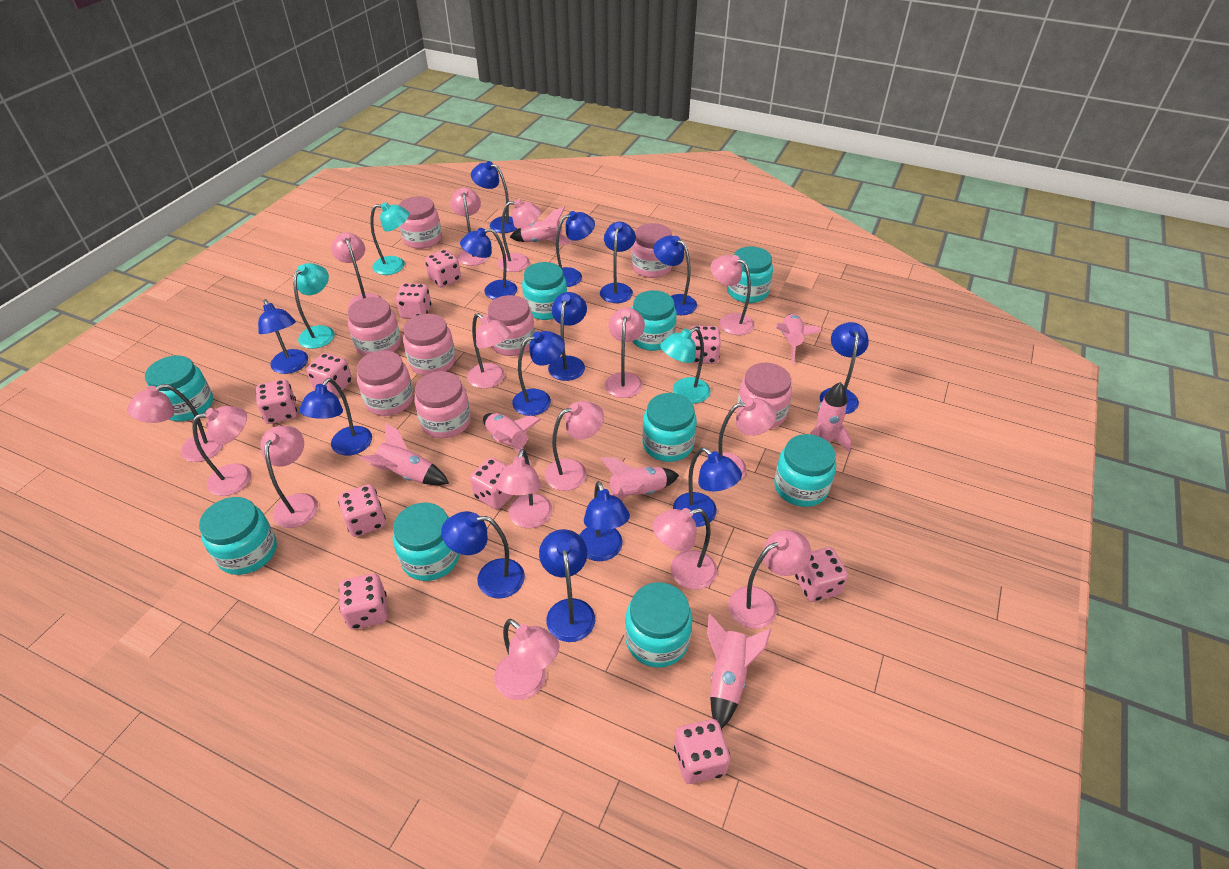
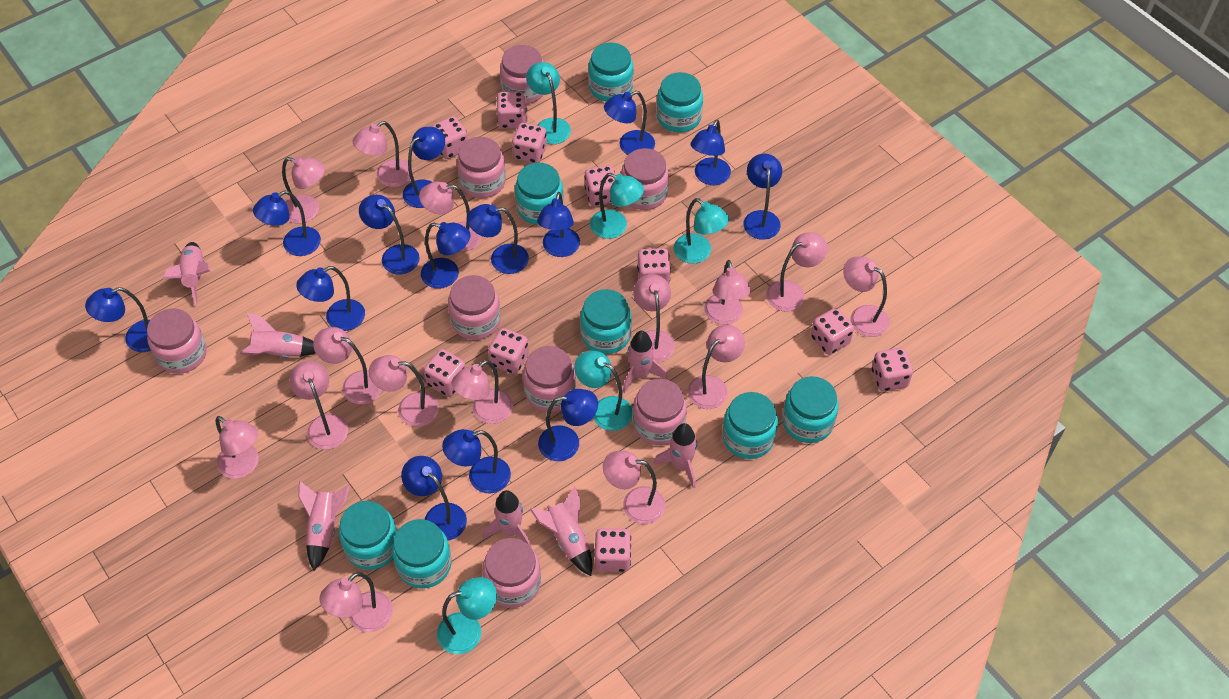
turquoise jar: [145,356,213,421] [199,497,277,575] [393,503,459,581] [522,262,567,320] [625,582,693,668] [632,290,677,351] [642,393,697,462] [727,246,773,303] [774,434,836,507] = 9 -> [339,501,397,570] [392,519,452,589] [515,163,564,225] [580,289,632,354] [588,43,634,101] [657,72,703,133] [723,392,778,459] [782,376,838,443] = 8
turquoise lamp: [293,263,335,349] [370,202,409,275] [660,327,711,404] = 3 -> [437,577,497,654] [526,62,571,144] [574,350,633,431] [590,173,644,239] [674,198,729,264] = 5

